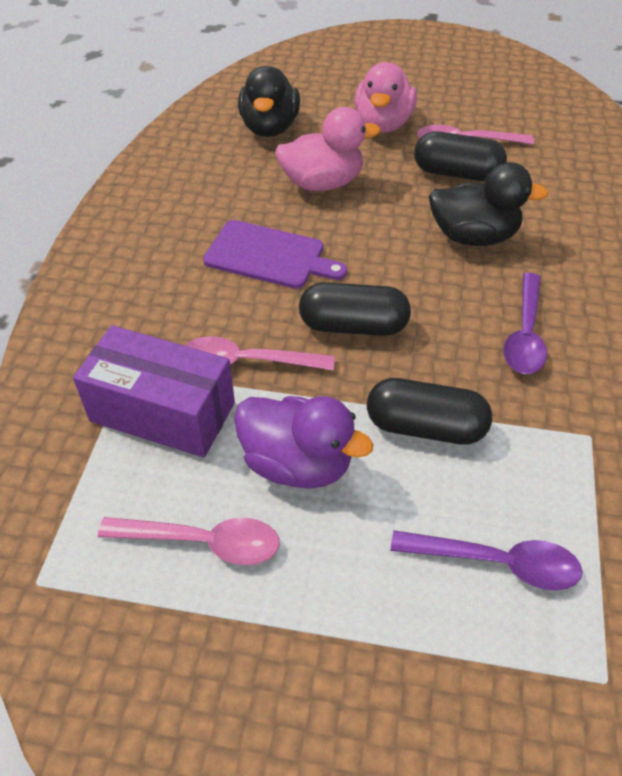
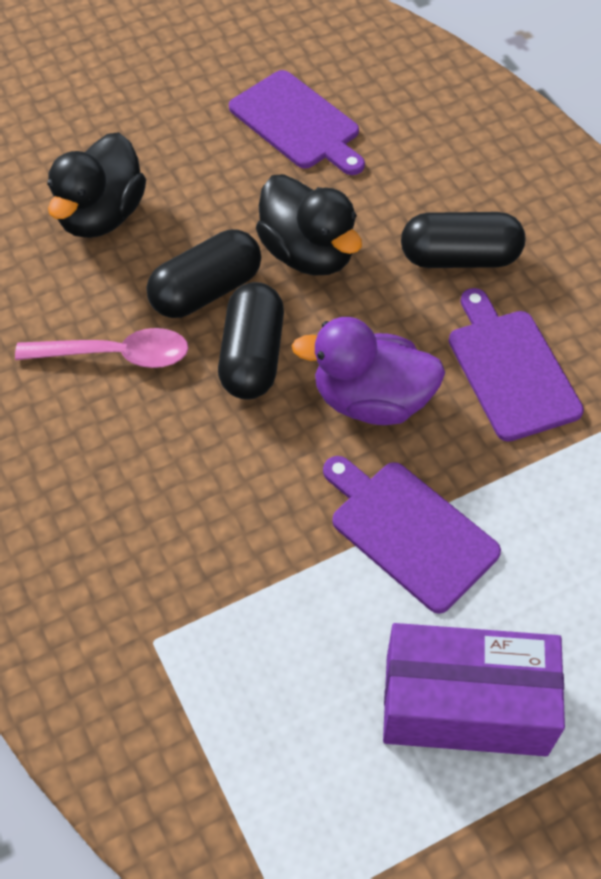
pink duck: [275,107,381,191] [354,62,417,133] = 2 -> none = 0
pink spoon: [98,517,280,565] [184,336,334,370] [417,125,534,144] = 3 -> [15,328,189,368] = 1
purple cutting board: [203,220,347,289] = 1 -> [229,70,365,175] [323,456,501,614] [449,288,584,442] = 3
purple spoon: [391,530,583,590] [503,273,547,374] = 2 -> none = 0

